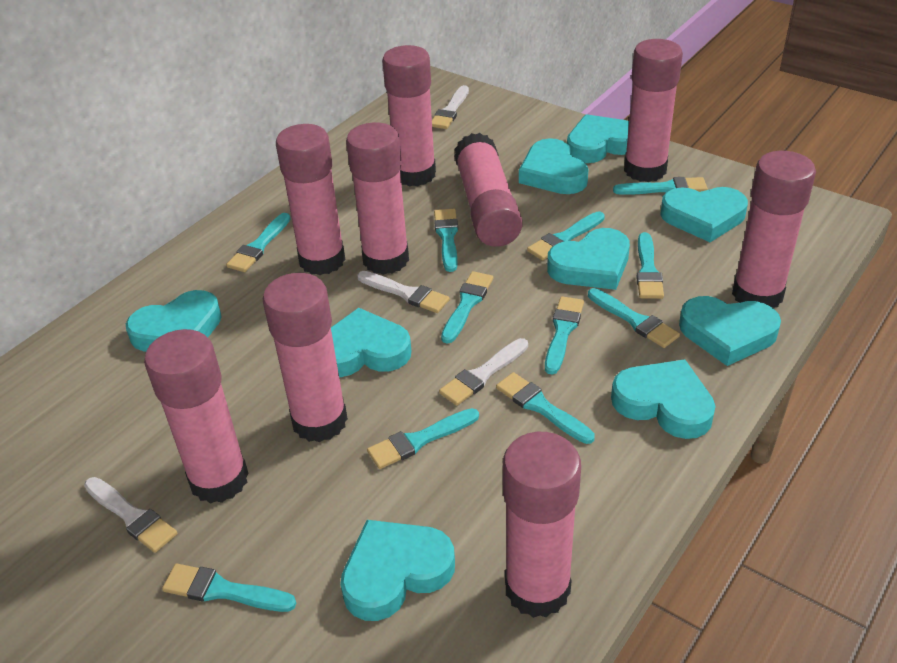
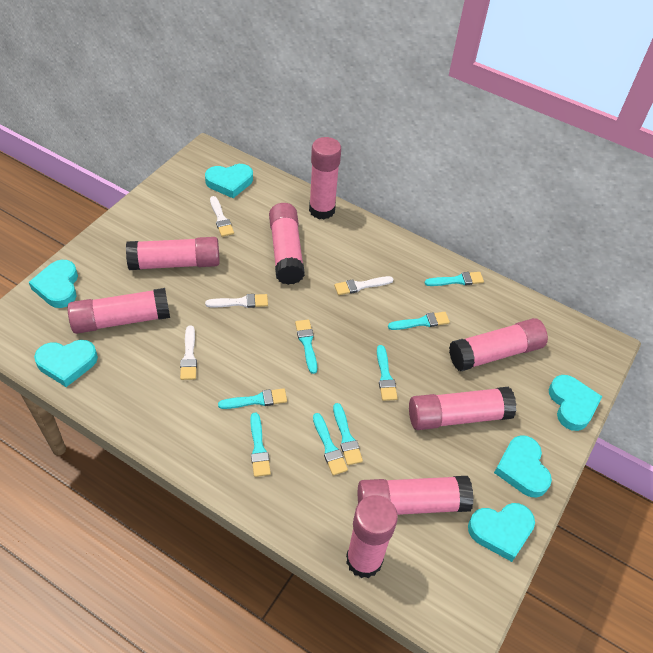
pink glue stick: [144,329,249,504] [263,273,348,442] [276,124,346,275] [346,123,409,275] [382,45,436,187] [454,133,523,247] [503,432,581,618] [624,39,683,182] [732,151,816,308] = 9 -> [67,288,170,334] [126,237,220,270] [269,203,305,285] [309,137,341,220] [346,495,398,578] [358,476,474,515] [409,387,517,430] [449,318,548,371] = 8
turquoise brush: [162,564,297,612] [226,213,290,272] [367,408,479,469] [434,209,458,272] [441,271,493,344] [496,372,595,444] [527,211,605,261] [545,296,584,375] [588,288,680,348] [613,177,708,195] [636,232,664,299] = 11 -> [218,388,287,409] [250,413,271,477] [295,319,317,374] [313,413,348,475] [333,403,363,465] [377,345,398,401] [388,312,450,330] [425,272,484,286] = 8
turquoise heart: [126,290,222,352] [331,308,411,377] [340,520,455,621] [519,138,589,194] [547,228,630,290] [567,114,629,163] [611,359,716,439] [660,187,748,242] [679,296,781,366] = 9 -> [29,260,78,308] [34,340,98,387] [205,164,253,198] [468,503,535,562] [494,435,552,497] [549,375,603,431] = 6

